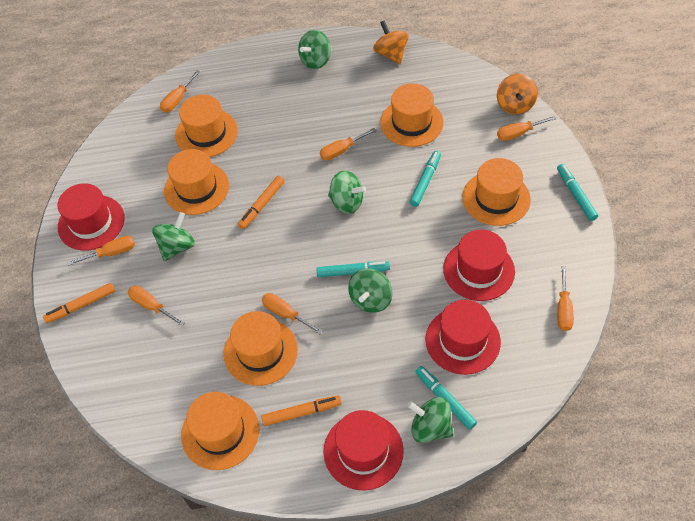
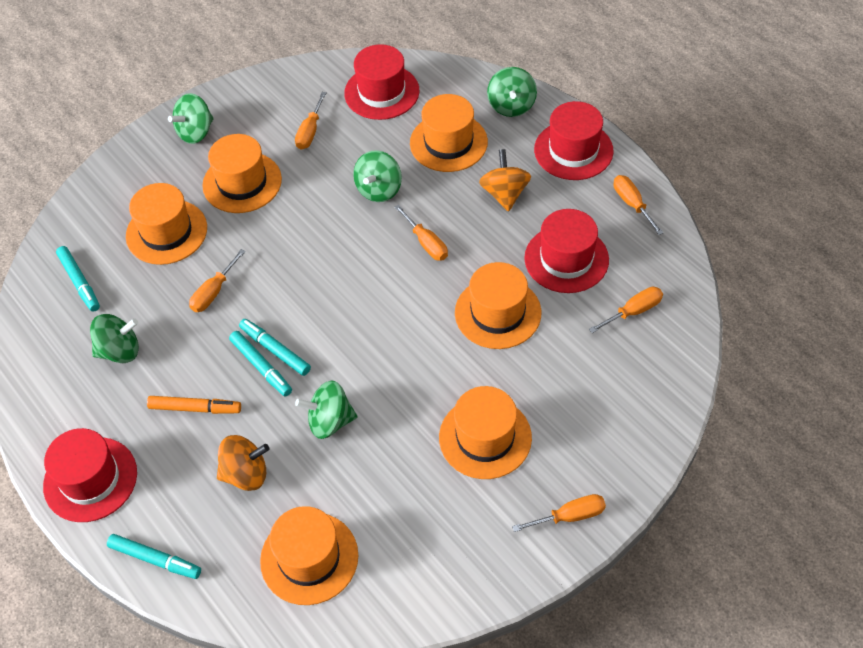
orange marker: [43,283,116,323] [238,176,285,229] [261,395,342,426] = 3 -> [147,396,241,414] = 1
orange screwdriver: [67,236,135,266] [128,286,184,326] [160,70,200,113] [262,293,323,334] [320,128,376,160] [497,116,557,141] [557,266,574,331] = 7 -> [189,249,246,312] [295,92,327,150] [395,205,448,261] [512,494,606,532] [589,287,663,333] [613,175,664,235] = 6

